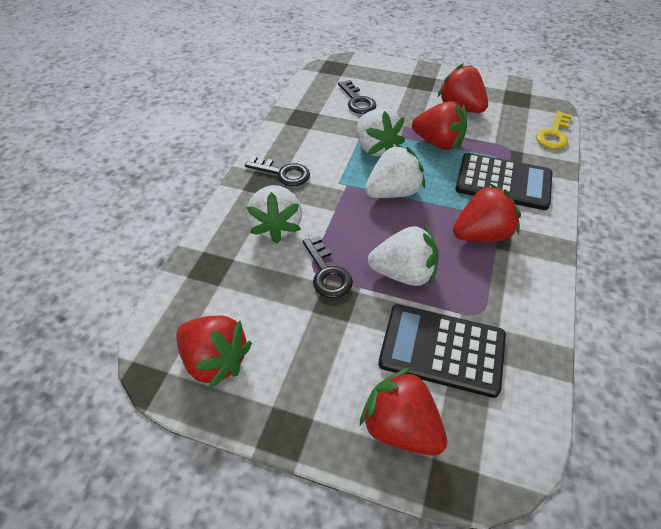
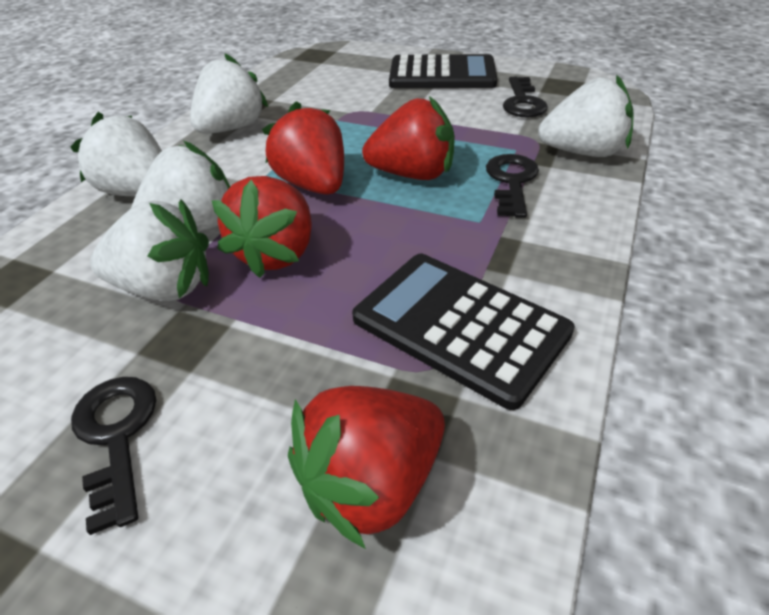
red strawberry: [176,316,252,389] [360,367,447,456] [412,101,467,150] [438,63,488,113] [453,184,521,242] = 5 -> [211,176,312,278] [262,101,344,195] [288,386,445,549] [362,96,455,180] = 4
white strawberry: [246,185,302,243] [357,108,405,157] [365,144,425,198] [368,224,439,286] = 4 -> [71,112,162,196] [90,199,209,301] [131,141,230,231] [190,53,268,134] [538,74,633,157] = 5
yellow key: [536,111,572,149] = 1 -> none = 0

